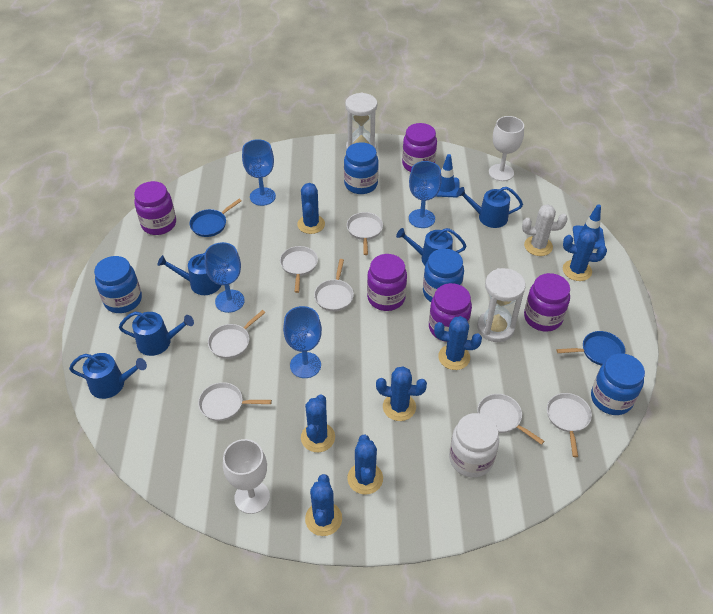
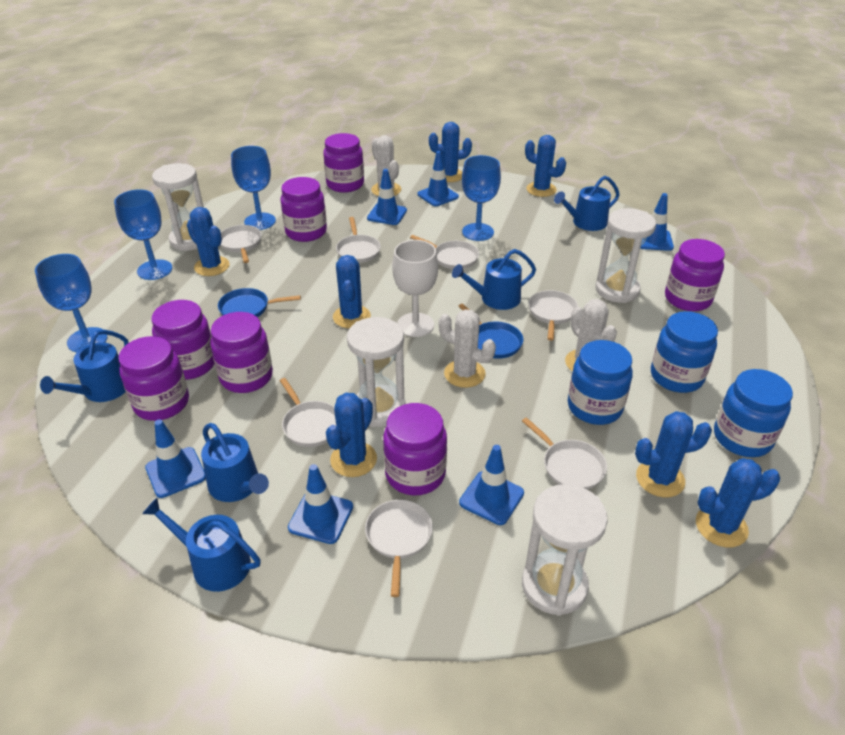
blue jar: [94,256,142,313] [344,142,379,194] [423,249,464,302] [591,353,645,415] = 4 -> [568,340,633,425] [651,311,718,393] [714,369,793,457] = 3
blue traffic cone: [435,154,460,197] [573,204,605,249] = 2 -> [145,419,206,498] [288,464,353,544] [367,169,407,225] [418,151,459,206] [459,445,524,525] [640,193,674,251] = 6
purple jar: [134,181,176,235] [367,254,407,311] [402,123,437,172] [429,283,472,342] [524,273,570,332] = 5 -> [118,336,189,421] [152,300,215,380] [210,312,273,393] [280,177,327,242] [323,133,364,193] [383,403,447,495] [665,239,725,311] = 7
white cactus: [522,204,568,256] = 1 -> [371,135,401,196] [439,309,496,388] [565,299,617,372] = 3
white goblet: [223,439,270,514] [489,116,524,181] = 2 -> [392,240,438,337] = 1
white hourglass: [345,93,377,150] [477,268,526,342] = 2 -> [152,163,204,251] [347,317,406,427] [522,484,608,616] [595,208,656,303] = 4
white jar: [449,413,499,477] = 1 -> none = 0

